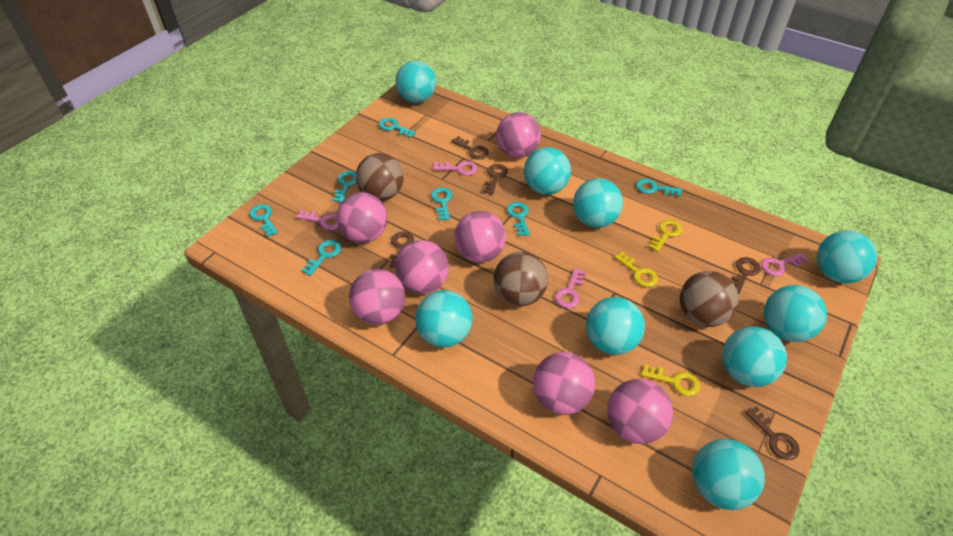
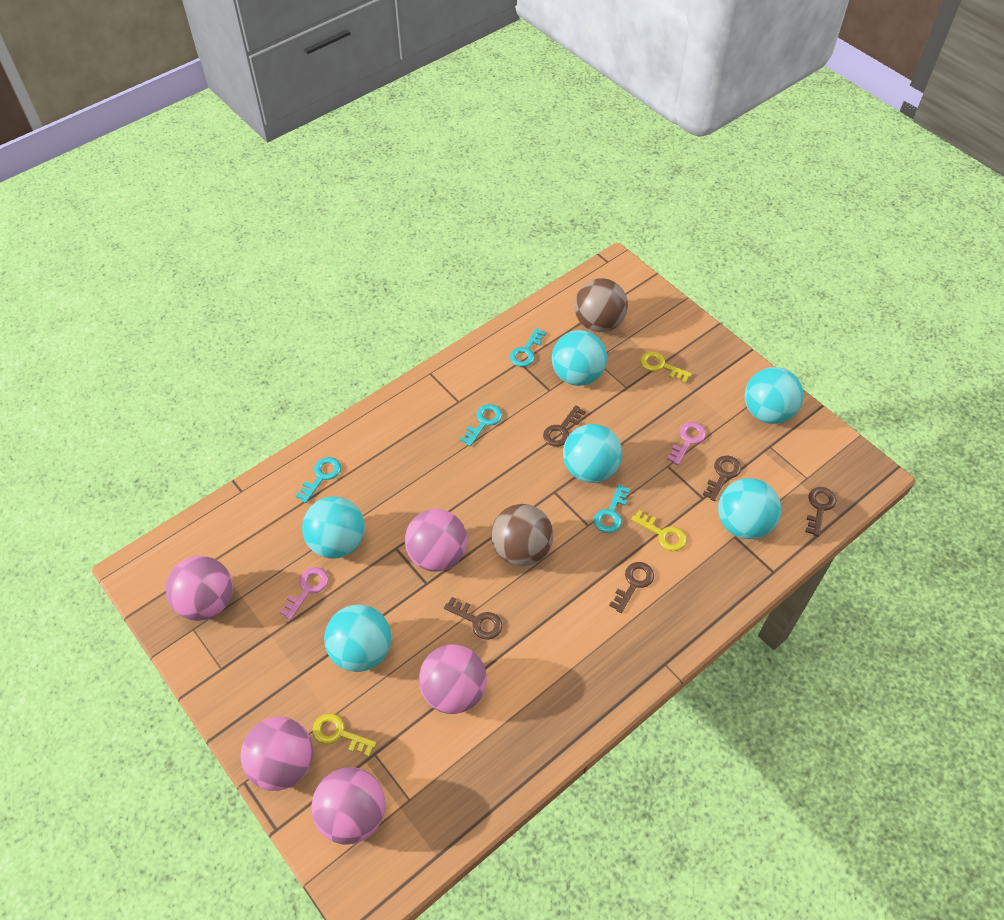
brown ball: [356,153,403,201] [494,252,548,306] [680,271,739,327] = 3 -> [491,504,553,566] [574,278,628,332] = 2
pink ball: [336,192,387,243] [349,269,405,325] [395,240,449,294] [454,211,506,263] [496,112,541,157] [533,352,595,415] [607,379,673,444] = 7 -> [166,556,233,621] [240,717,313,791] [311,767,385,845] [405,509,467,572] [419,644,487,714] = 5
pink key: [296,210,338,230] [433,161,477,175] [555,268,586,308] [761,253,809,276] = 4 -> [279,567,329,620] [667,422,706,465] = 2
turquoise ball: [395,61,436,103] [415,290,473,348] [524,147,571,195] [573,178,623,228] [586,297,645,355] [692,439,765,510] [722,327,787,387] [764,285,827,342] [817,230,877,283] = 9 -> [302,496,365,559] [324,604,391,672] [552,330,607,386] [563,424,622,483] [718,478,781,539] [745,367,803,424] = 6
turquoise key: [249,204,278,237] [301,240,341,276] [333,171,357,203] [379,118,416,138] [431,187,453,220] [507,202,530,236] [636,178,682,197] = 7 -> [295,457,341,503] [460,404,502,446] [510,328,546,367] [594,484,630,533] = 4

